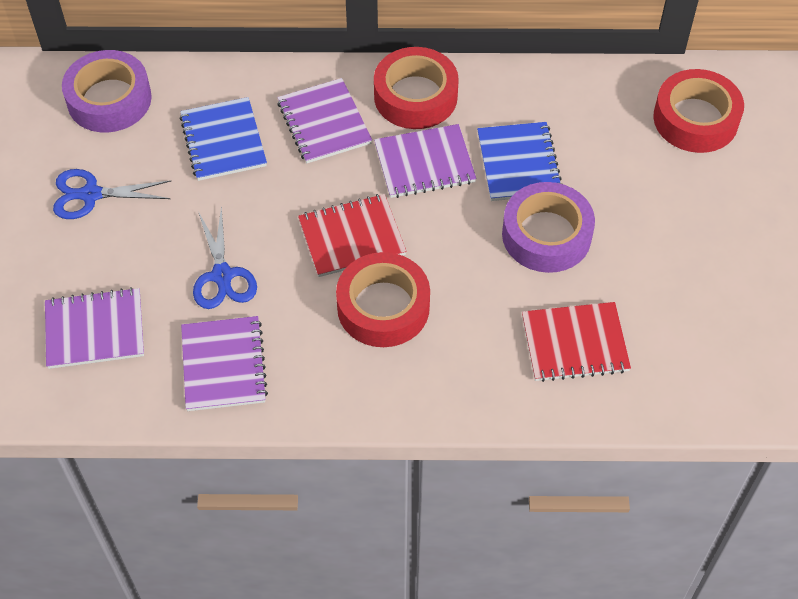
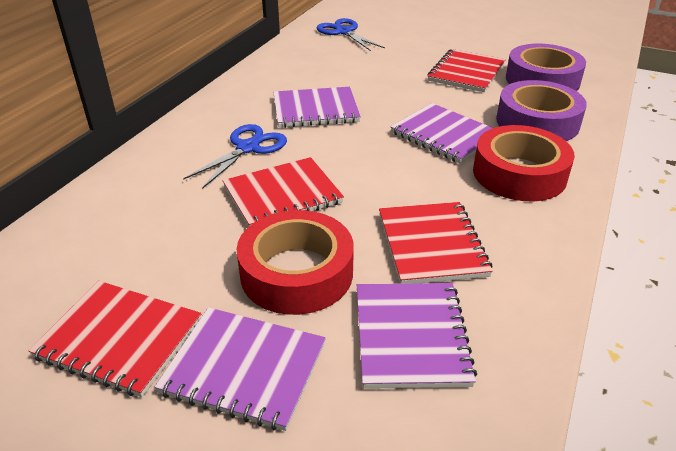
blue notebook: [180,97,267,181] [477,122,562,201] = 2 -> none = 0
red notebook: [298,194,407,277] [522,302,631,382] = 2 -> [29,281,202,397] [223,157,344,227] [379,202,493,284] [427,49,506,92] = 4
red tape: [336,252,430,347] [374,47,459,129] [653,69,744,153] = 3 -> [237,210,354,315] [473,125,575,201] = 2

